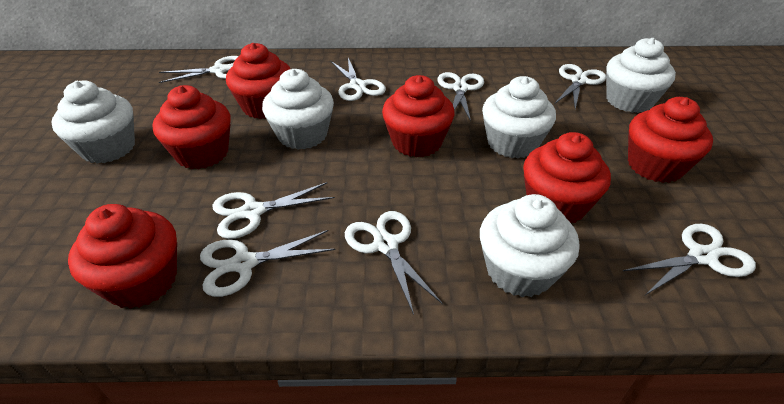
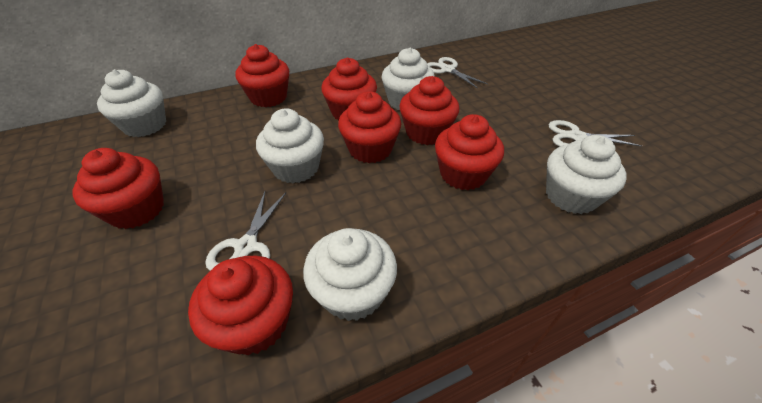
red cupcake: [68,204,177,309] [153,85,231,169] [226,43,290,119] [382,75,455,157] [523,132,611,223] [628,97,713,183] = 6 -> [72,148,164,229] [188,256,293,355] [236,44,289,107] [321,57,377,121] [338,91,401,163] [399,76,459,145] [435,114,504,190] = 7
white scissors: [159,56,238,83] [200,230,336,297] [212,182,335,239] [331,58,386,101] [345,211,443,315] [437,72,484,121] [554,64,606,109] [623,224,756,295] = 8 -> [205,191,286,271] [427,57,488,89] [548,120,642,147] = 3

